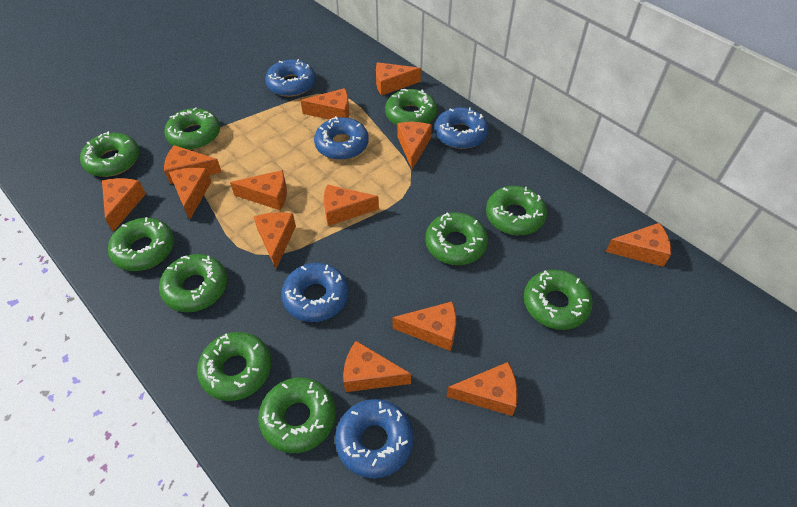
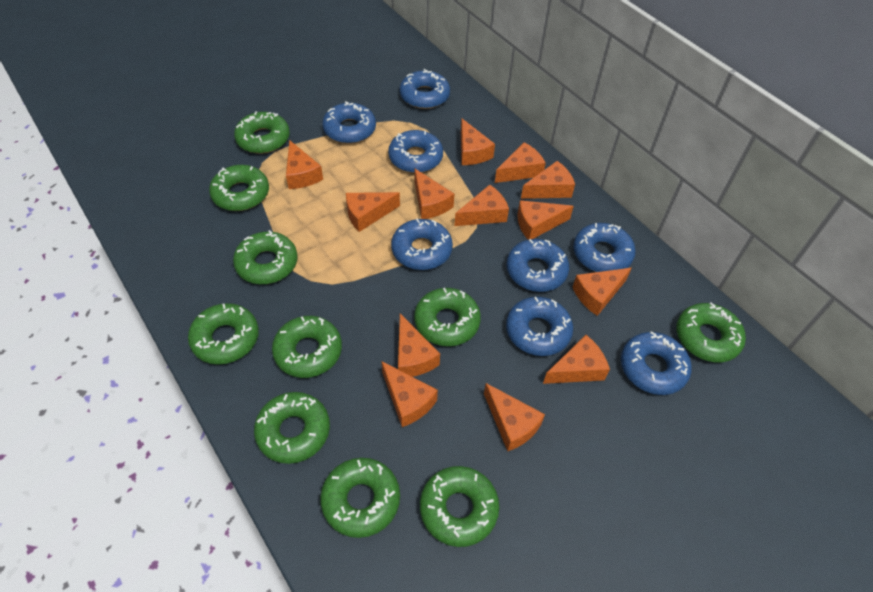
blue donut: [265,59,315,97] [281,263,348,322] [314,116,369,160] [335,399,414,479] [435,107,488,149] = 5 -> [322,101,376,144] [388,130,443,173] [391,219,453,270] [400,69,450,109] [506,297,573,356] [507,239,569,292] [573,223,636,272] [621,331,692,395] = 8

